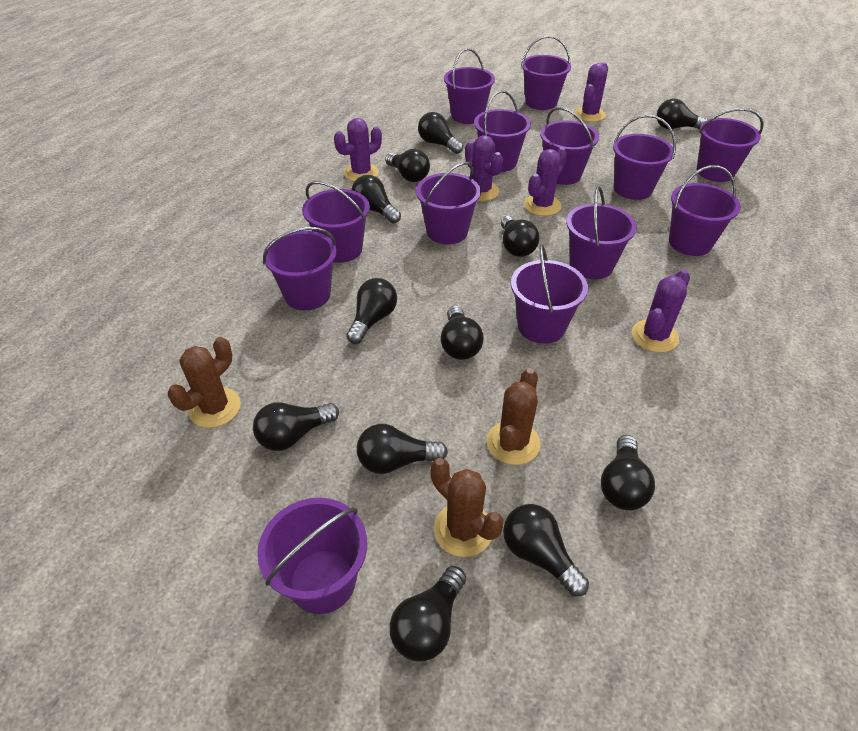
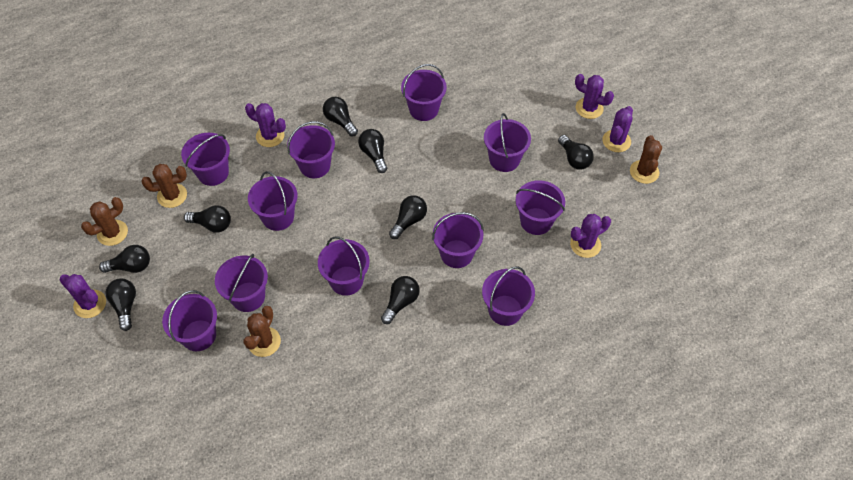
black light bulb: [253,402,339,451] [346,278,397,344] [351,175,401,224] [357,424,448,474] [385,149,430,182] [390,566,466,662] [418,112,463,154] [441,305,484,360] [501,216,539,257] [503,504,589,596] [601,435,655,510] [657,99,708,129] = 12 -> [99,245,150,273] [105,278,136,331] [184,205,231,233] [323,97,358,136] [358,129,387,173] [381,276,420,324] [389,195,427,239] [558,135,594,170] = 8
brown cactus: [168,337,241,428] [430,458,504,557] [487,368,541,465] = 3 -> [81,197,128,246] [141,164,187,208] [243,306,281,357] [630,135,662,184] = 4
purple bucket: [257,498,367,614] [263,227,336,310] [302,181,370,263] [416,162,481,244] [444,48,495,124] [474,90,531,172] [511,245,588,344] [521,36,571,110] [540,107,599,185] [566,186,637,279] [613,115,676,200] [669,165,741,256] [696,108,763,182] = 13 -> [162,290,217,351] [181,133,230,186] [215,254,268,312] [248,171,298,231] [287,121,335,178] [318,236,370,296] [401,64,447,121] [432,212,484,268] [482,266,535,326] [484,113,531,172] [516,180,565,235] = 11

